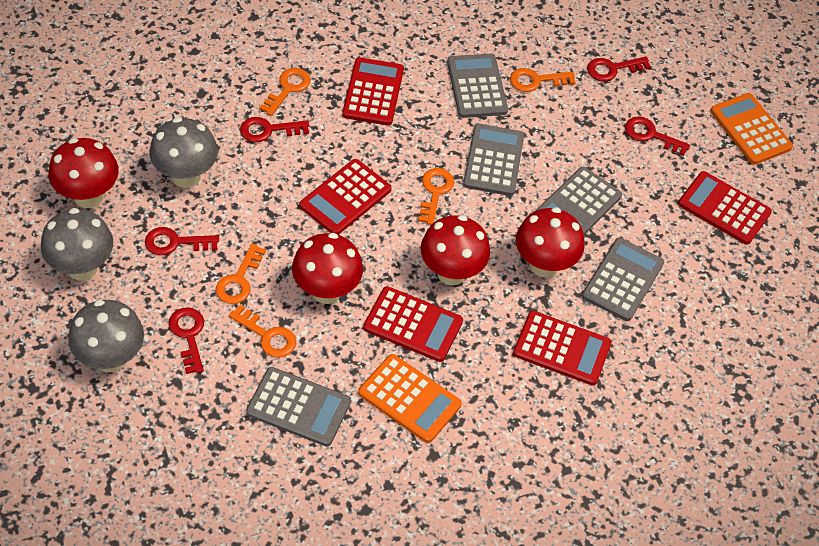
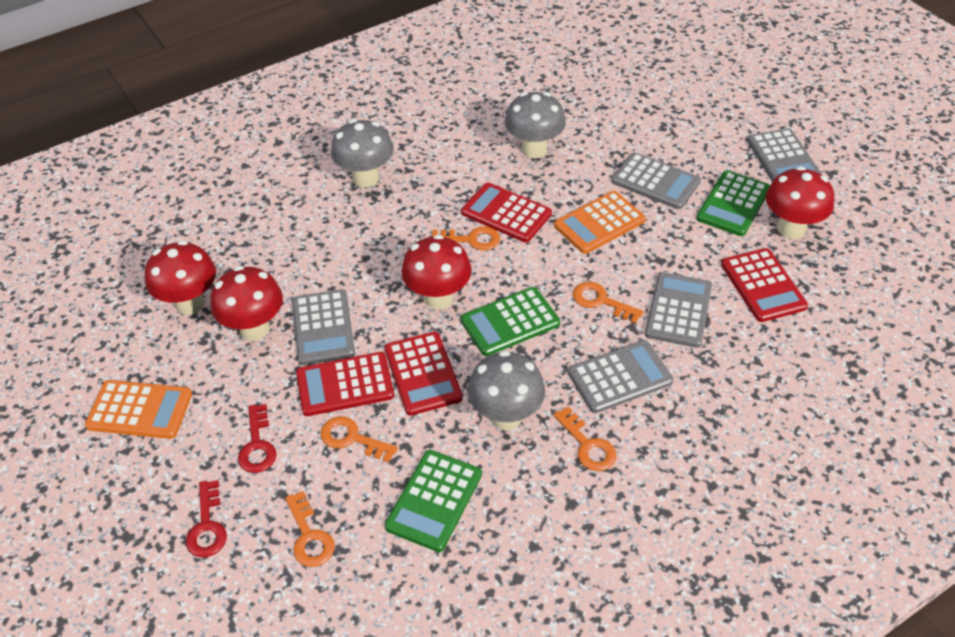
green calculator: none = 0 -> [385,450,482,552] [460,287,560,356] [696,170,770,236] = 3
red calculator: [299,159,392,235] [342,57,404,126] [363,286,463,362] [513,311,612,386] [678,171,772,245] = 5 -> [296,352,394,416] [385,331,463,416] [461,183,552,243] [721,248,808,322] = 4
red key: [145,227,219,255] [168,307,204,374] [240,117,309,142] [587,57,651,82] [625,116,690,156] = 5 -> [186,480,227,557] [238,404,276,473] = 2

